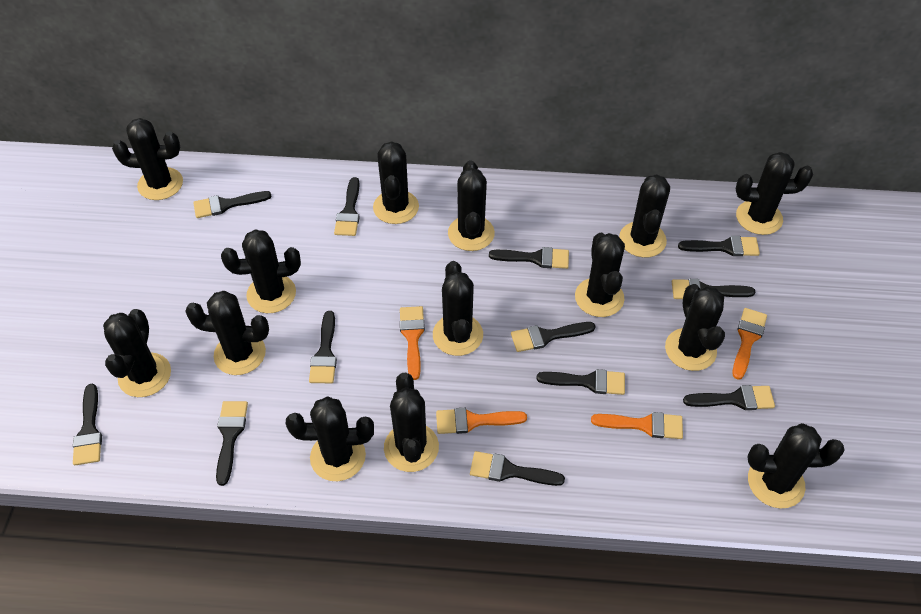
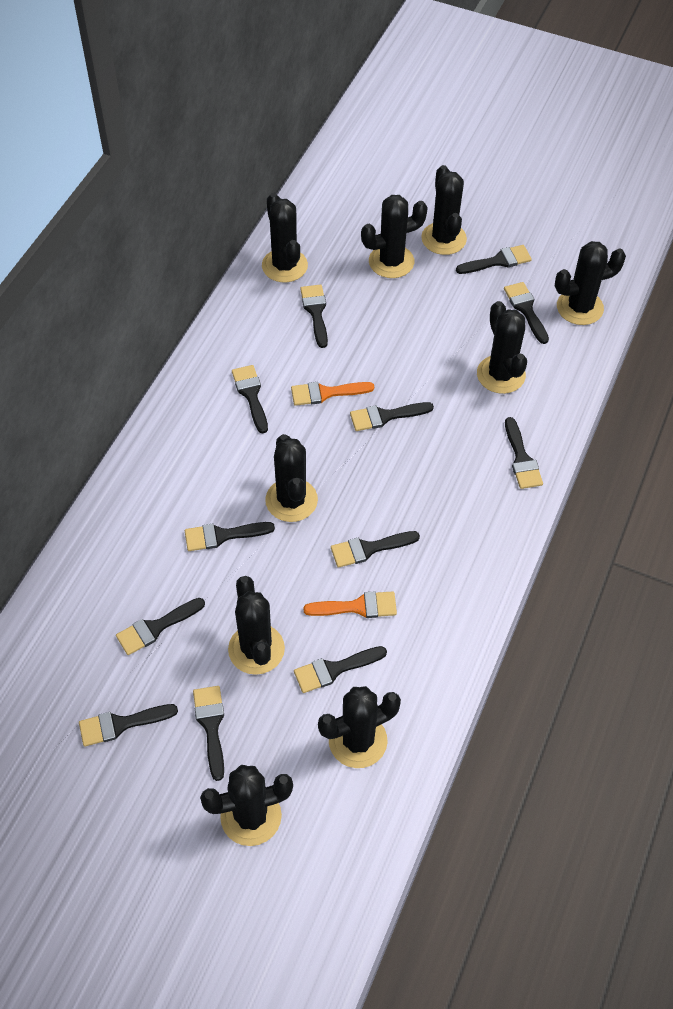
black cactus: [103,309,171,397] [112,118,183,200] [185,291,269,375] [221,229,301,313] [286,396,374,481] [373,141,419,224] [384,373,439,472] [433,261,483,356] [448,160,495,251] [575,233,625,317] [619,174,670,258] [665,284,725,371] [736,152,813,235] [747,423,845,509] = 14 -> [200,765,293,846] [228,576,285,675] [262,193,308,282] [265,434,318,522] [318,686,401,768] [361,195,428,278] [421,165,467,255] [477,301,527,394] [555,241,626,325] = 9
orange brush: [400,306,425,380] [436,408,527,434] [591,412,683,439] [733,308,767,380] = 4 -> [291,382,374,406] [303,591,397,618] = 2

